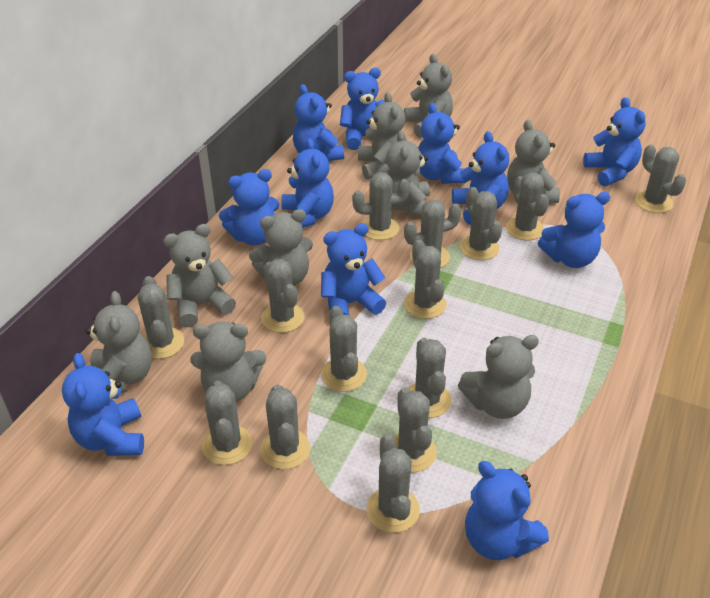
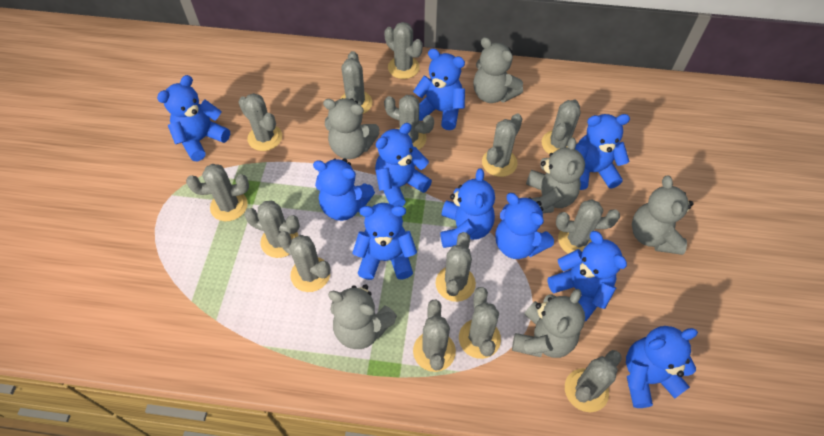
blue teddy bear: [62,353,144,456] [219,169,280,246] [281,138,334,228] [293,84,344,161] [321,223,386,315] [340,68,385,150] [418,103,466,184] [452,131,509,225] [465,461,549,560] [538,192,610,268] [583,97,646,186] = 11 -> [157,75,230,161] [313,158,375,221] [352,203,417,280] [375,123,432,206] [413,49,465,130] [440,168,495,248] [495,193,554,259] [547,231,627,321] [575,114,630,190] [626,326,698,408] = 10
grey teddy bear: [85,291,152,393] [163,224,236,327] [191,321,266,402] [249,209,313,286] [358,92,407,179] [386,130,430,217] [404,54,453,138] [458,335,539,419] [507,120,560,203] = 9 -> [323,98,380,159] [328,284,397,349] [473,37,523,103] [512,289,585,358] [526,137,585,213] [632,176,694,255] = 6

